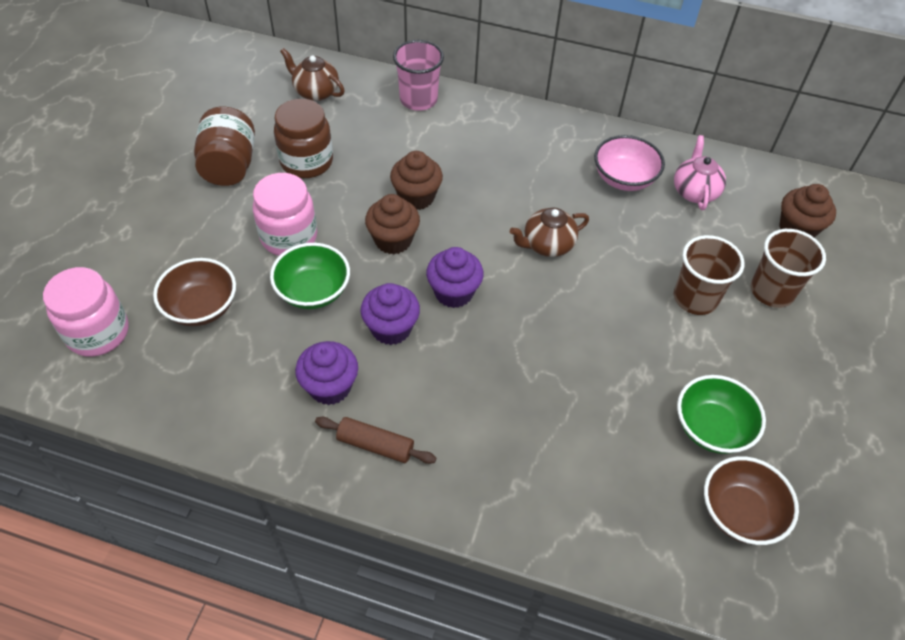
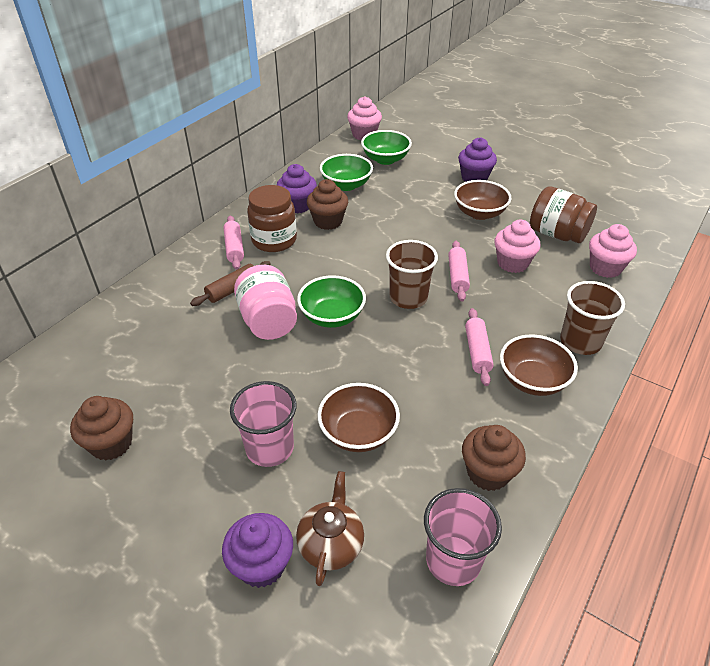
brown bowl: [153,258,236,326] [704,456,799,545] = 2 -> [317,383,400,452] [454,180,511,220] [500,334,578,396] = 3
brown teapot: [280,48,345,101] [510,207,589,257] = 2 -> [296,471,364,586] = 1
green bowl: [270,243,350,309] [677,375,766,454] = 2 -> [297,275,366,328] [320,154,373,191] [361,130,412,165] = 3
pink bowl: [594,135,665,191] = 1 -> none = 0
pink cup: [393,40,444,111] = 1 -> [230,381,296,467] [424,488,502,586] = 2
pink cupcake: none = 0 -> [347,96,382,140] [494,220,540,273] [589,224,637,278] = 3
pink jar: [43,267,128,357] [253,173,317,256] = 2 -> [234,265,297,340] = 1
pink rolling pin: none = 0 -> [223,216,244,270] [448,241,470,302] [465,308,494,386] = 3
pink teapot: [674,135,726,210] = 1 -> none = 0

